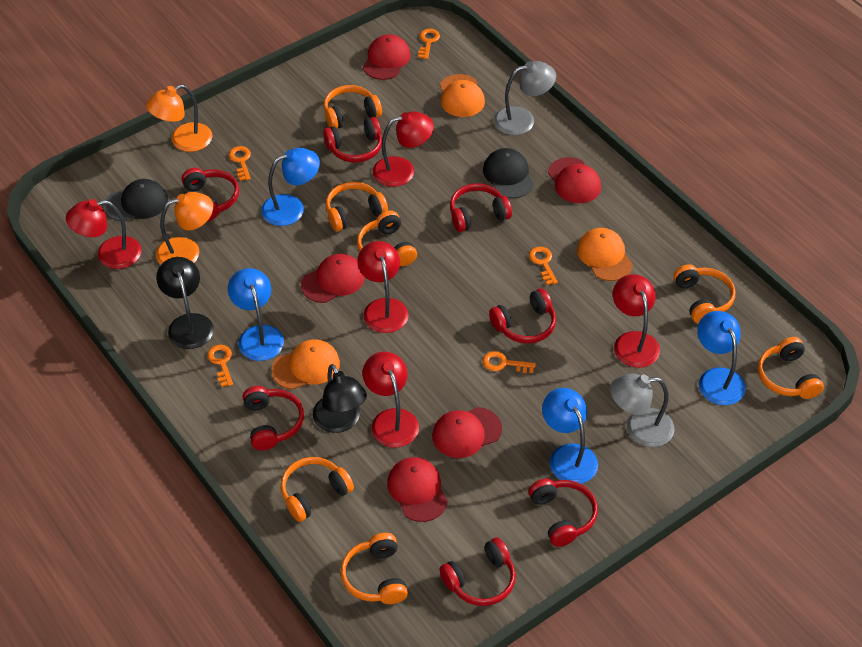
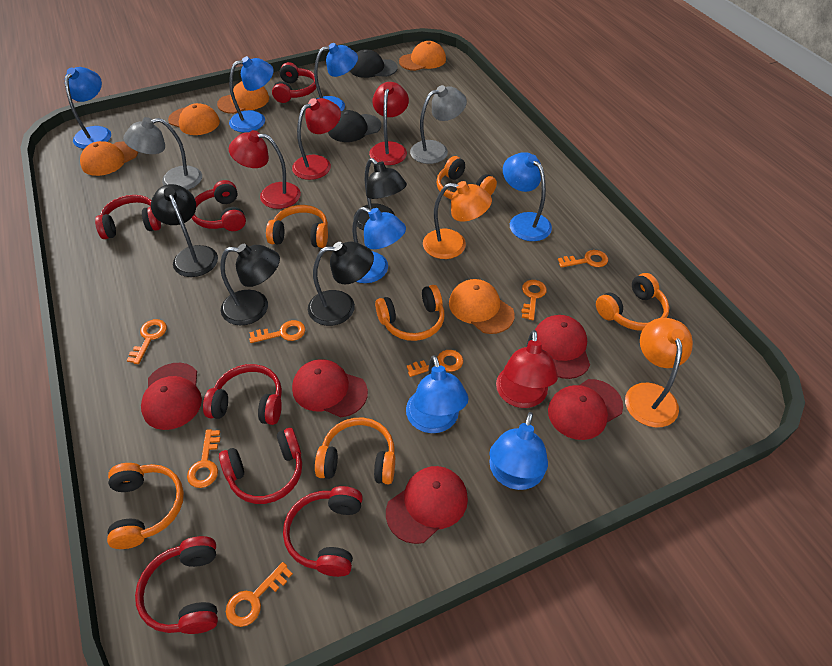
black lamp: [156,257,214,349] [313,364,367,433] = 2 -> [151,184,218,277] [220,244,280,325] [308,242,374,326] [353,158,407,230] = 4
blue lamp: [228,268,284,361] [261,148,320,226] [542,388,598,484] [697,311,746,405] = 4 -> [65,67,111,149] [229,56,274,132] [314,43,358,111] [352,207,406,283] [406,355,468,433] [489,412,548,490] [503,152,552,241] = 7
orange cap: [271,339,340,390] [440,74,485,117] [577,228,633,281] = 3 -> [80,141,138,176] [168,103,220,135] [217,81,269,114] [399,41,446,71] [449,279,515,334] = 5
orange headphones: [280,457,354,522] [323,85,382,128] [326,182,388,231] [341,533,408,604] [357,210,417,266] [673,264,735,323] [758,337,824,399] = 7 -> [107,463,184,549] [266,205,328,248] [315,418,395,484] [375,285,444,341] [436,156,497,199] [596,273,669,331] = 6
orange key: [207,345,233,387] [229,146,251,181] [418,29,440,59] [483,351,536,373] [529,247,558,285] = 5 -> [127,319,167,364] [187,429,220,488] [226,562,293,627] [249,320,305,343] [407,350,463,377] [521,280,547,320] [558,250,608,268] = 7
red lamp: [66,199,141,269] [357,241,409,333] [363,352,419,448] [373,111,434,187] [613,274,660,368] = 5 -> [229,130,301,209] [292,98,341,180] [369,82,409,165] [496,330,558,408] = 4

